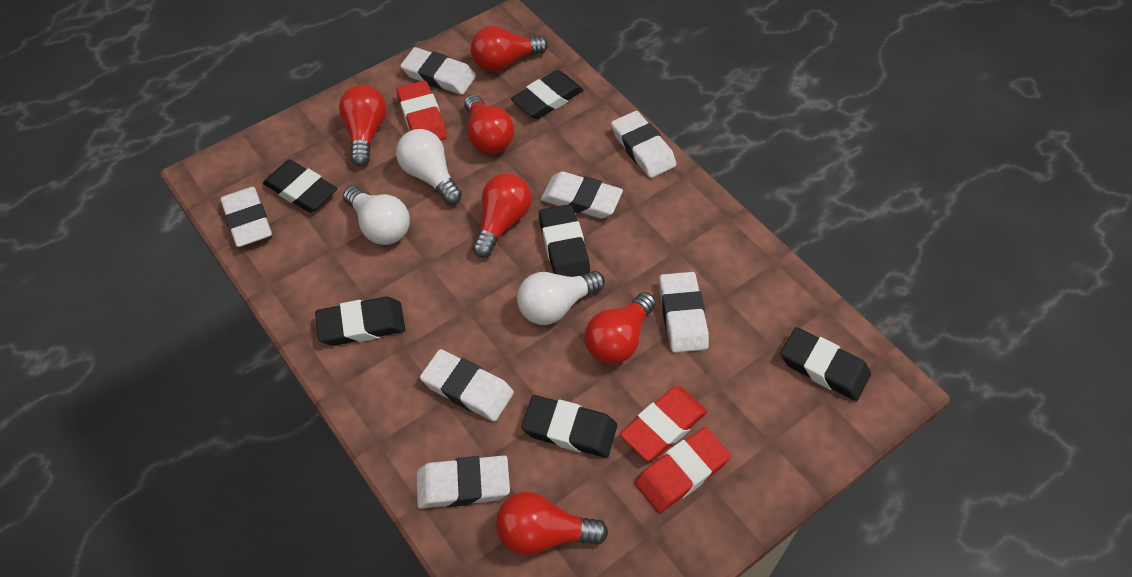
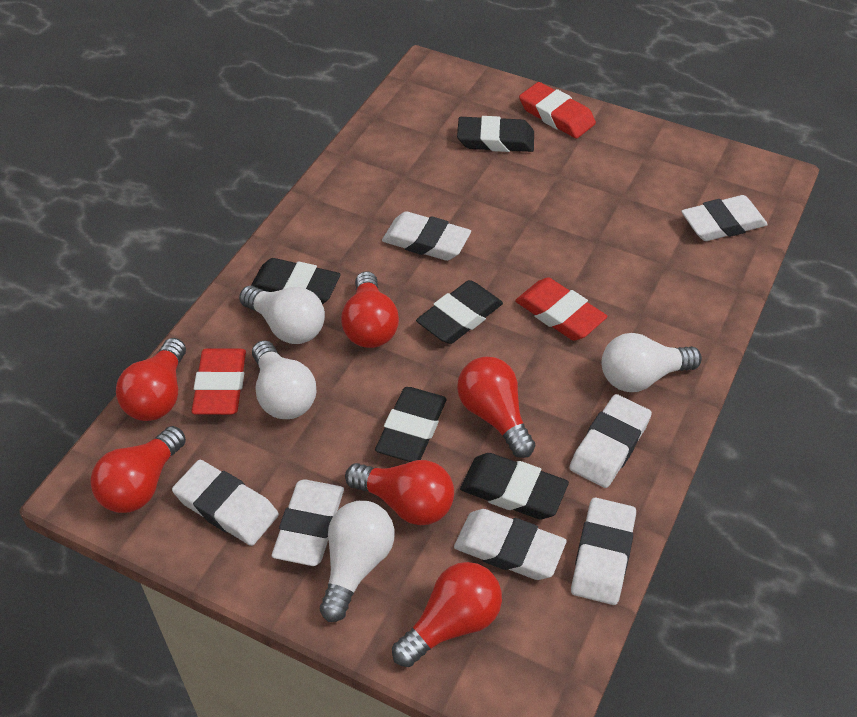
black eraser: [263,159,337,213] [315,297,405,346] [511,70,583,119] [521,395,617,458] [539,204,590,277] [781,327,871,401] = 6 -> [251,258,341,304] [375,387,447,462] [416,280,503,344] [457,116,534,152] [460,453,569,519] = 5
white light bulb: [343,186,410,245] [396,129,462,205] [517,271,605,325] = 3 -> [239,286,325,344] [252,340,316,419] [320,501,394,622] [602,333,702,392] = 4

